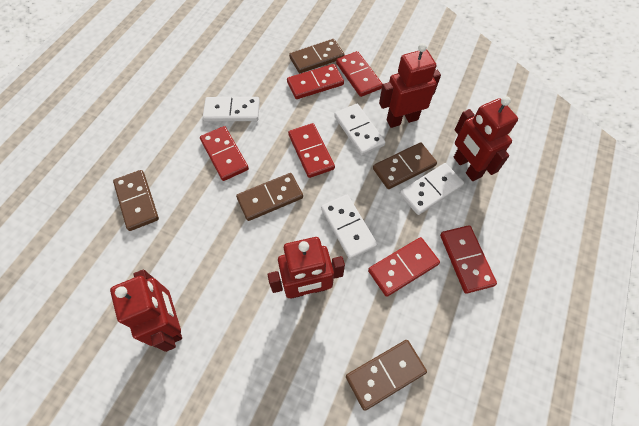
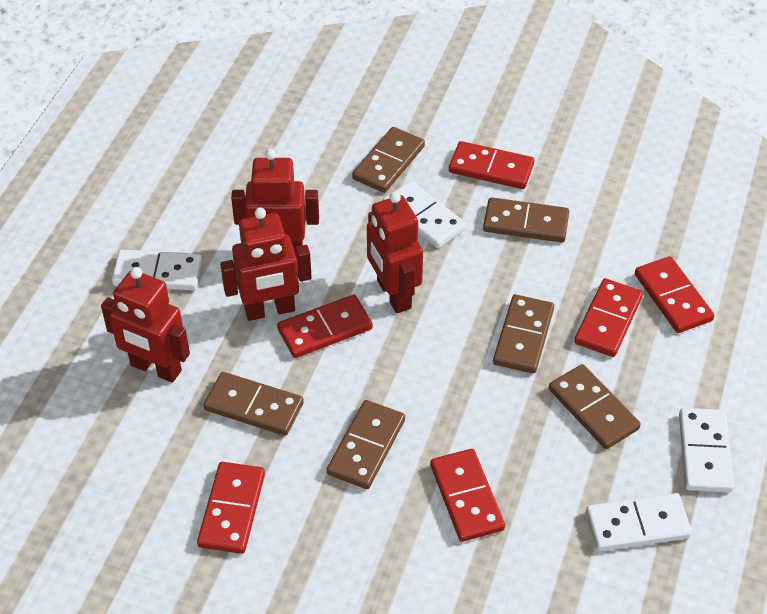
brown domino: [113,170,159,231] [236,173,303,221] [289,39,345,73] [346,340,427,411] [373,142,437,189] = 5 -> [204,372,304,436] [327,400,405,489] [352,127,425,193] [483,197,569,243] [493,294,554,374] [549,364,641,449] = 6

